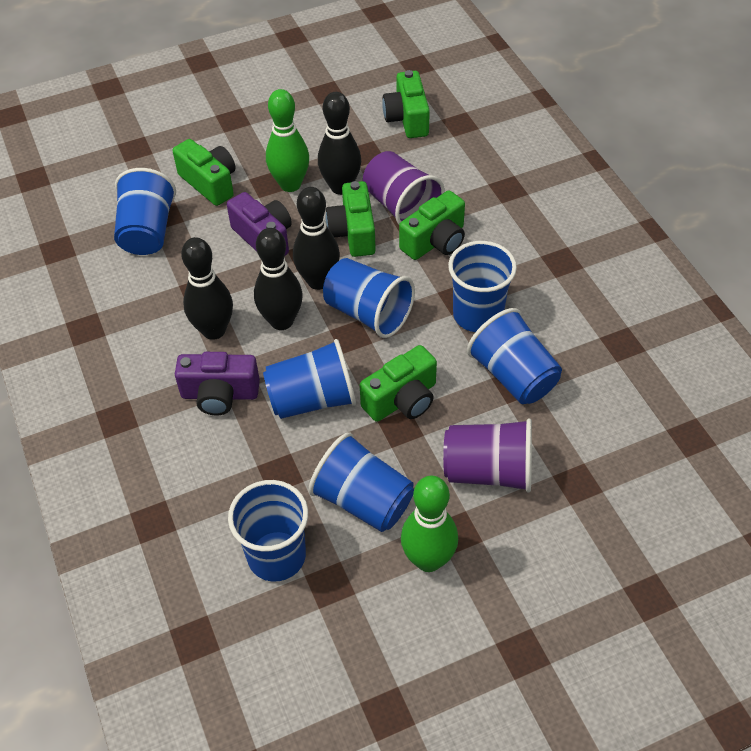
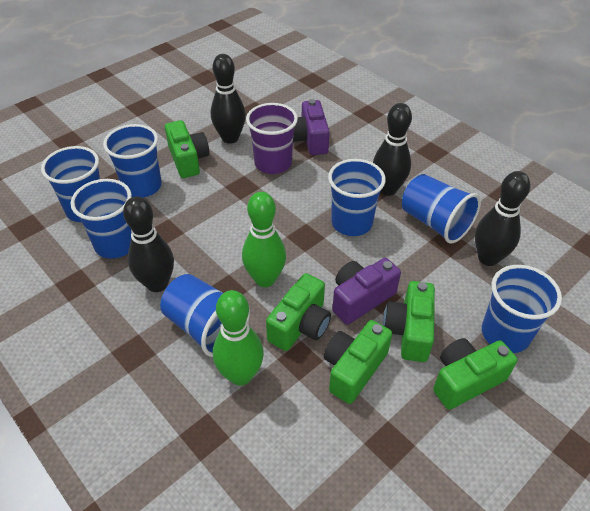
purple cup: [363,151,445,225] [443,418,532,493] = 2 -> [246,103,298,174] = 1

